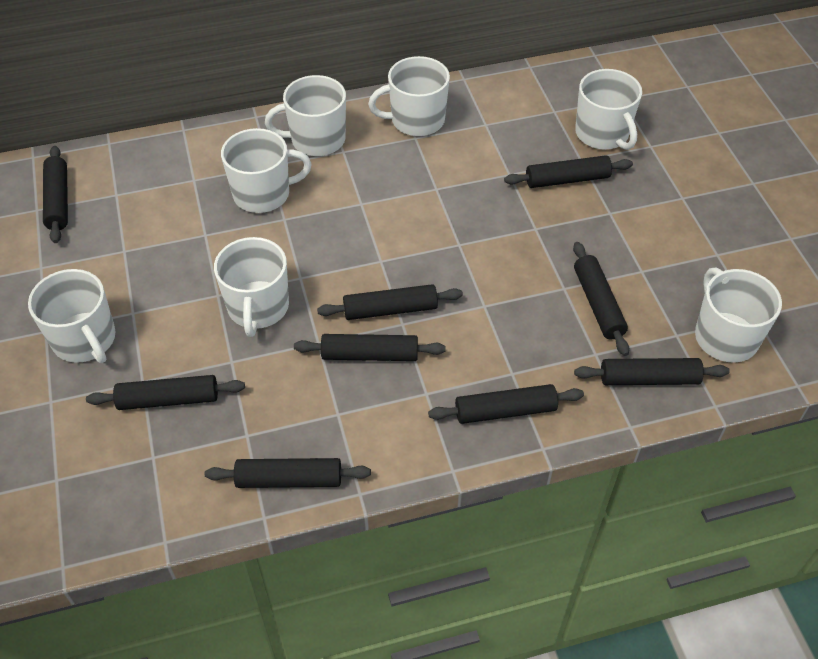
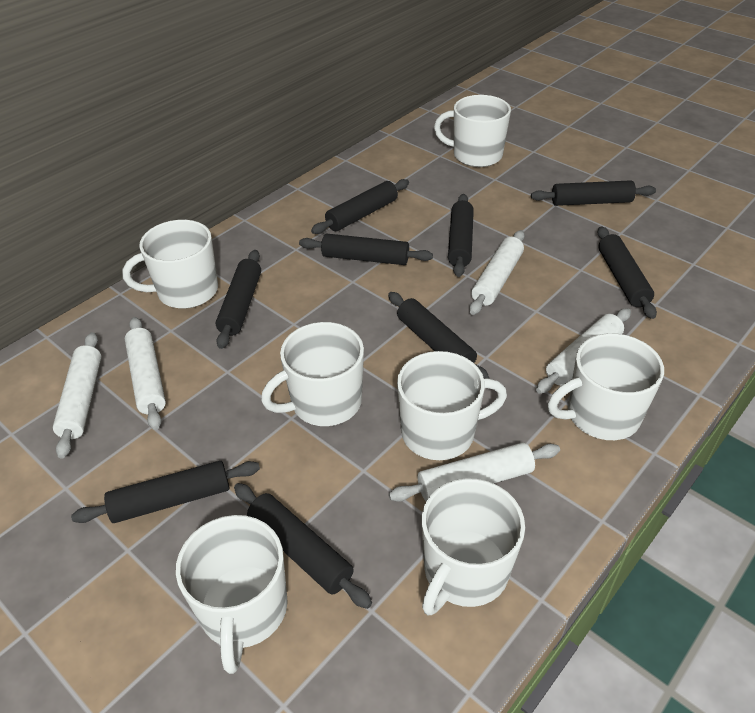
white rolling pin: none = 0 -> [53,332,102,459] [125,317,166,430] [389,443,560,502] [469,230,525,315] [536,308,631,394] = 5

